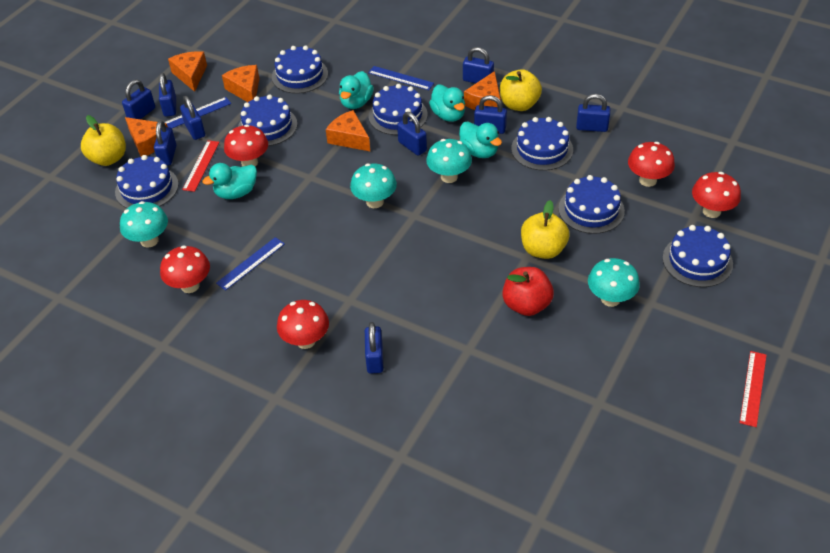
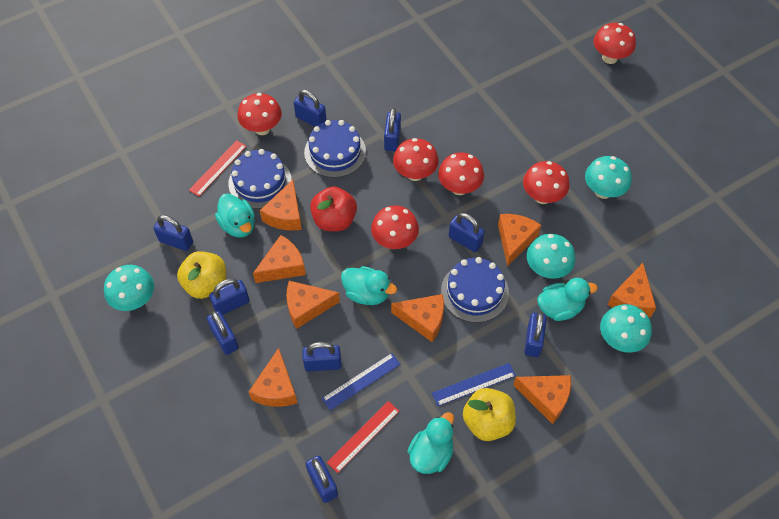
blue cake: [115,155,179,208] [238,94,298,146] [272,46,328,94] [369,84,428,135] [511,117,573,171] [558,175,625,234] [663,225,733,287] = 7 -> [228,149,292,209] [304,120,366,178] [441,257,509,323] = 3
blue ruler: [164,97,231,128] [216,237,285,291] [368,66,434,90] = 3 -> [322,353,400,410] [432,363,516,406] = 2
orange cheese: [125,117,168,157] [168,51,207,92] [222,65,259,102] [326,110,370,151] [464,71,501,110] = 5 -> [249,348,297,407] [253,235,306,283] [260,180,302,231] [286,281,340,329] [391,294,444,342] [498,214,541,267] [513,375,571,424] [607,263,656,317] = 8
red mushroom: [160,245,210,293] [224,125,268,167] [277,300,329,349] [628,142,675,187] [692,172,741,218] = 5 -> [238,93,282,135] [371,206,419,249] [393,138,439,181] [438,152,484,195] [523,161,570,204] [594,23,636,64] = 6
yellow apple: [81,115,126,166] [500,69,542,111] [521,200,570,259] = 3 -> [177,251,226,299] [463,388,516,441] = 2

